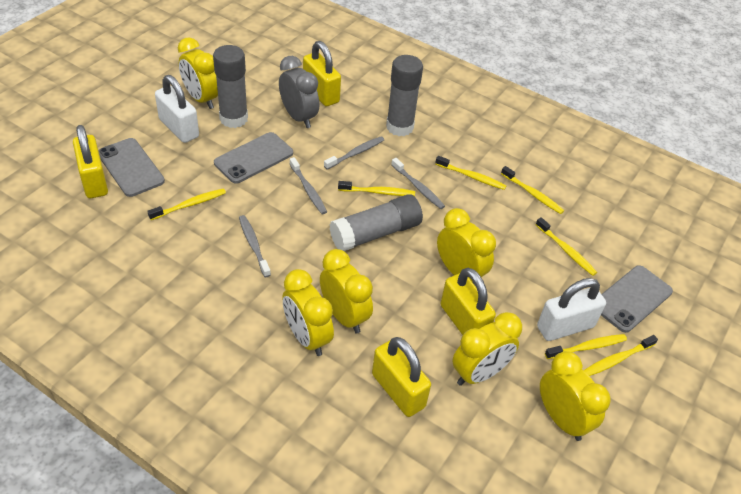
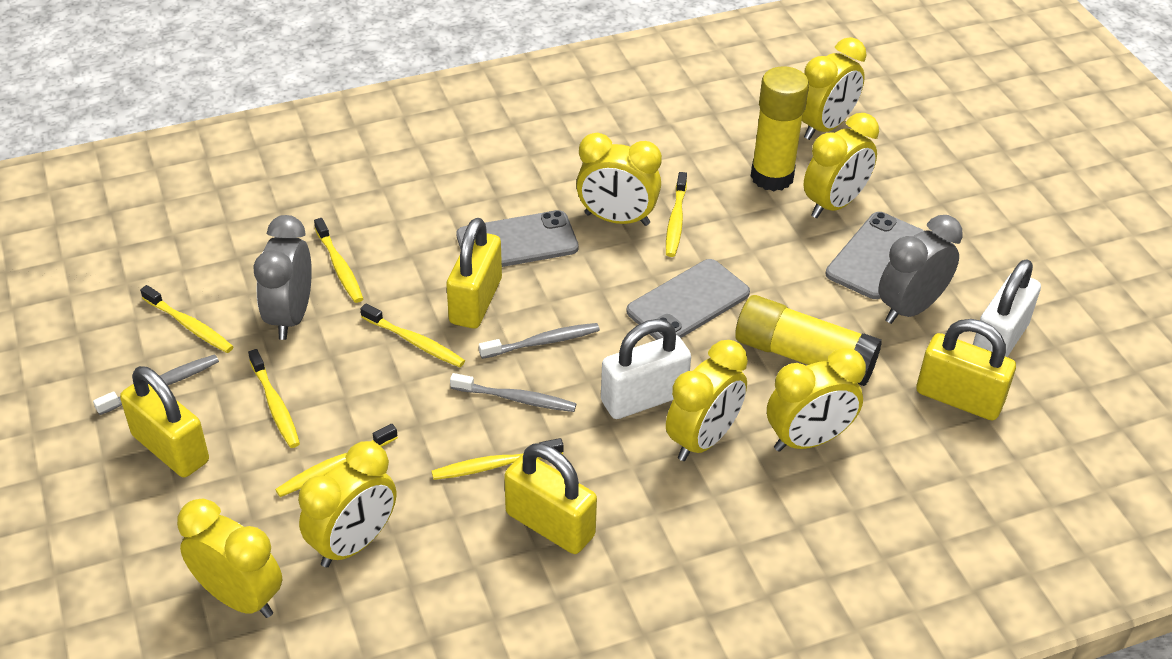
grey clock: [279,56,319,128] = 1 -> [253,215,312,340] [878,215,963,324] = 2
grey glue stick: [213,45,248,128] [330,194,423,251] [386,55,423,136] = 3 -> none = 0
grey toothbrush: [239,215,271,277] [290,157,327,214] [324,136,384,170] [391,158,445,209] = 4 -> [93,354,219,415] [450,373,576,412] [479,323,600,359] = 3
yellow clock: [178,37,218,109] [282,269,334,356] [320,249,373,333] [437,208,496,285] [452,312,522,386] [540,351,611,441] = 6 -> [177,499,282,618] [298,441,396,568] [576,133,662,226] [666,340,748,461] [767,348,866,452] [802,37,866,140] [804,113,879,218] = 7
yellow glue stick: none = 0 -> [735,295,882,386] [751,66,809,191] = 2

